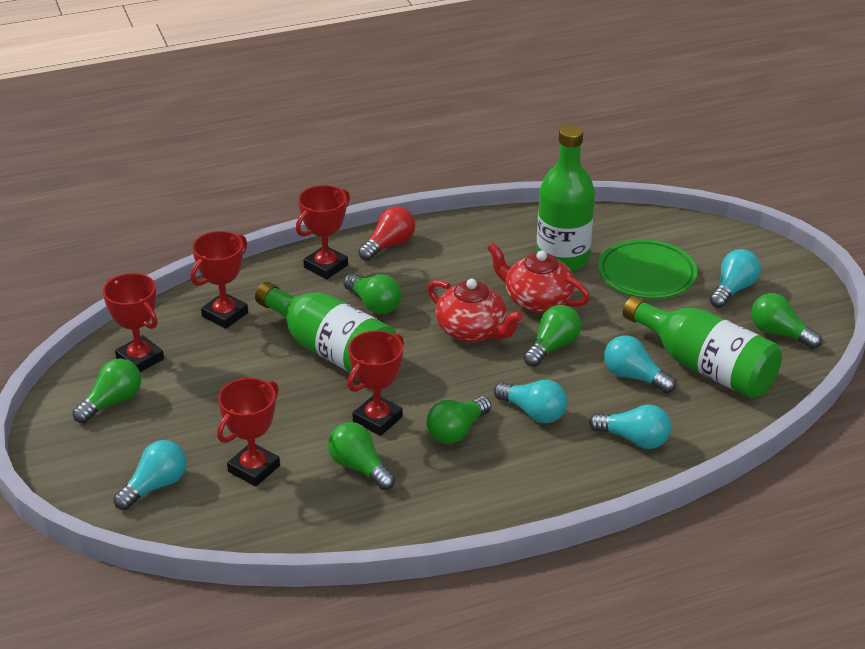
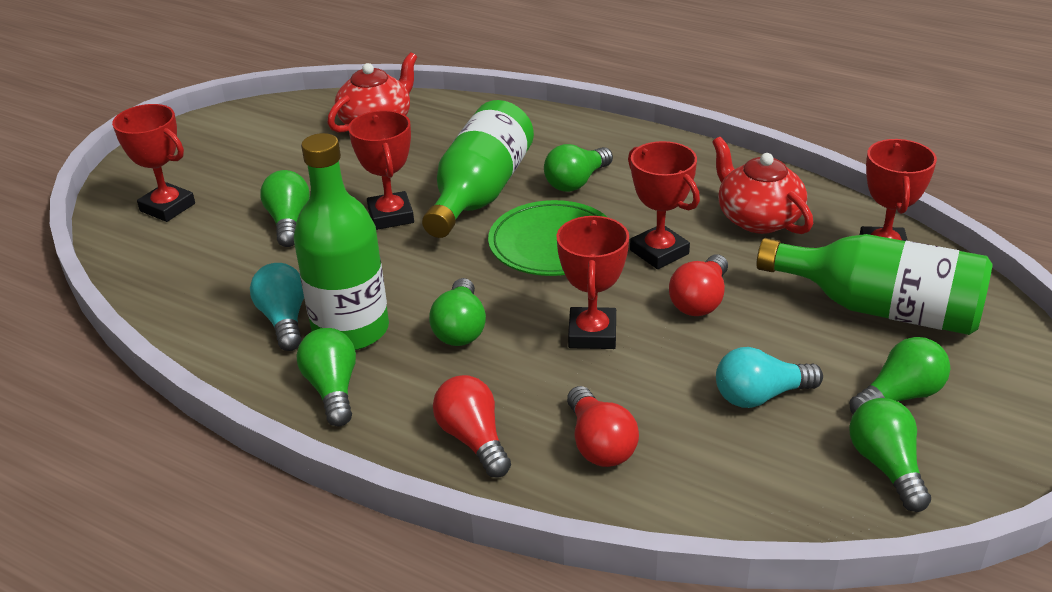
red light bulb: [358,206,415,261] = 1 -> [433,375,511,477] [567,386,639,467] [669,254,728,316] = 3
turquoise light bulb: [114,440,187,510] [494,380,567,423] [589,404,671,449] [604,335,676,393] [710,249,761,308] = 5 -> [250,263,304,351] [716,347,823,408] = 2

